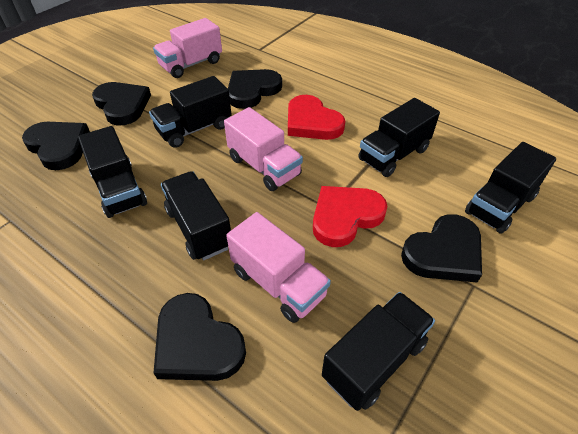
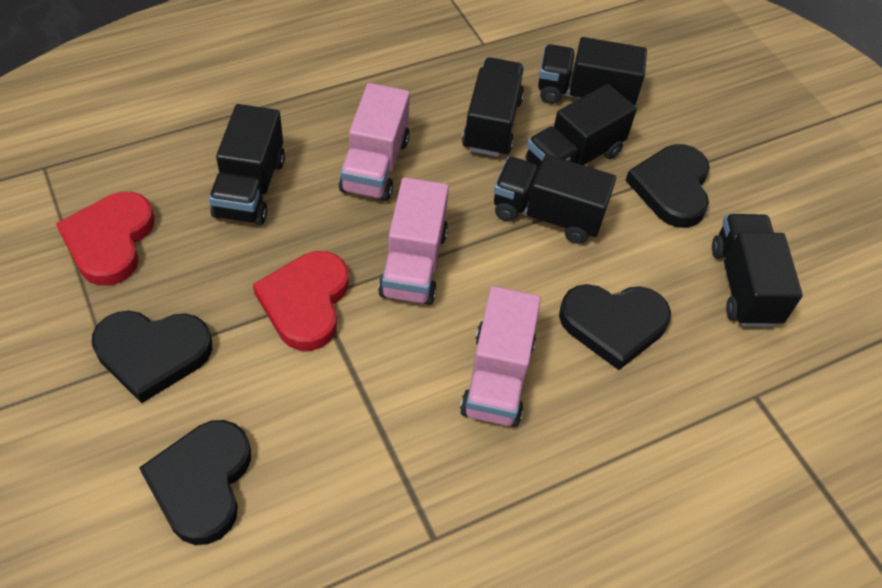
black heart: [22,122,90,170] [92,82,151,126] [153,293,246,381] [228,69,282,109] [401,214,482,283] = 5 -> [92,311,212,403] [139,420,251,545] [559,284,671,370] [625,144,710,228] = 4

